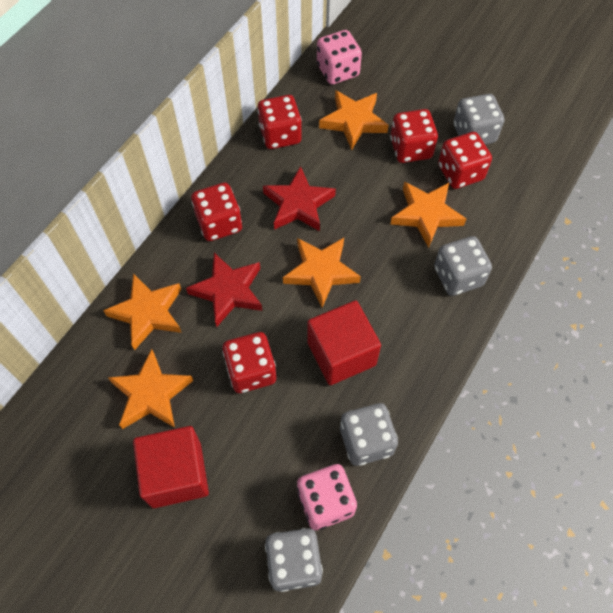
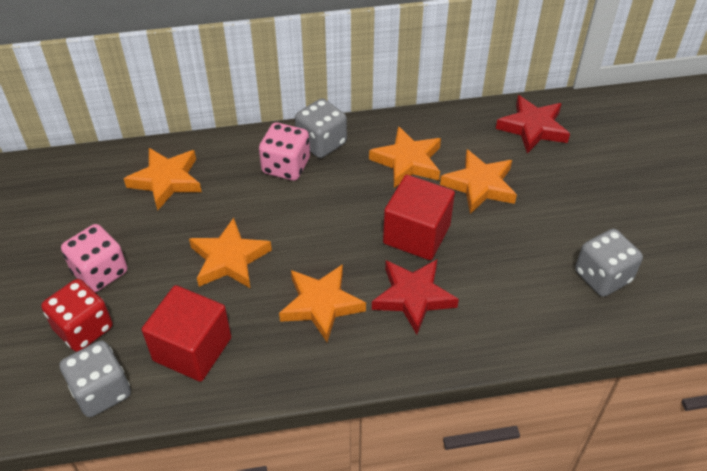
grey dice: [265,528,323,592] [340,403,398,466] [434,236,492,296] [454,94,504,145] = 4 -> [60,340,131,417] [295,98,347,158] [575,229,643,297] = 3
red dice: [191,183,242,241] [222,332,276,393] [257,95,302,149] [390,109,438,163] [438,132,492,189] = 5 -> [41,279,113,352] = 1

